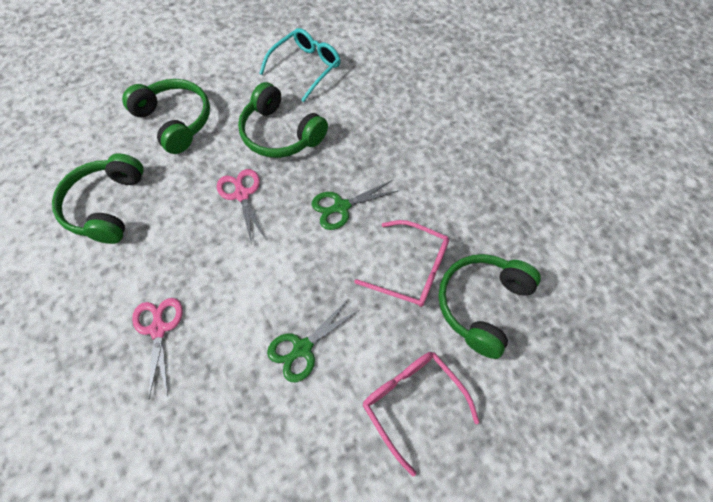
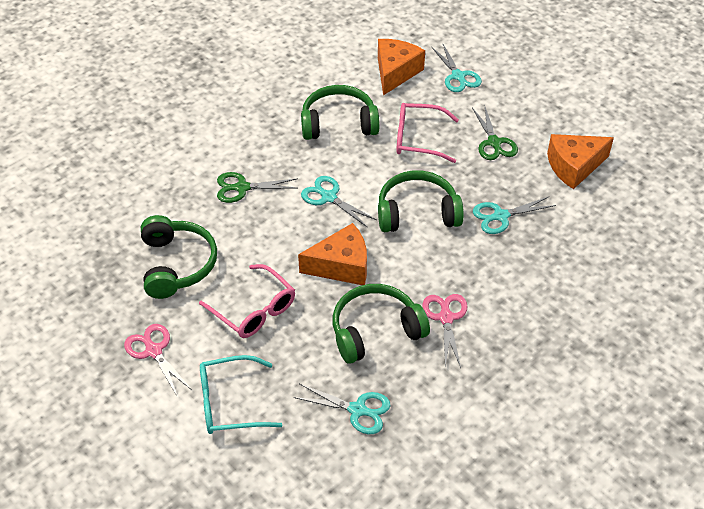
orange cheese: none = 0 -> [298,223,367,285] [378,39,425,96] [547,134,614,189] = 3
turquoise scissors: none = 0 -> [293,384,391,434] [301,176,377,228] [432,44,482,92] [473,197,556,234] = 4

